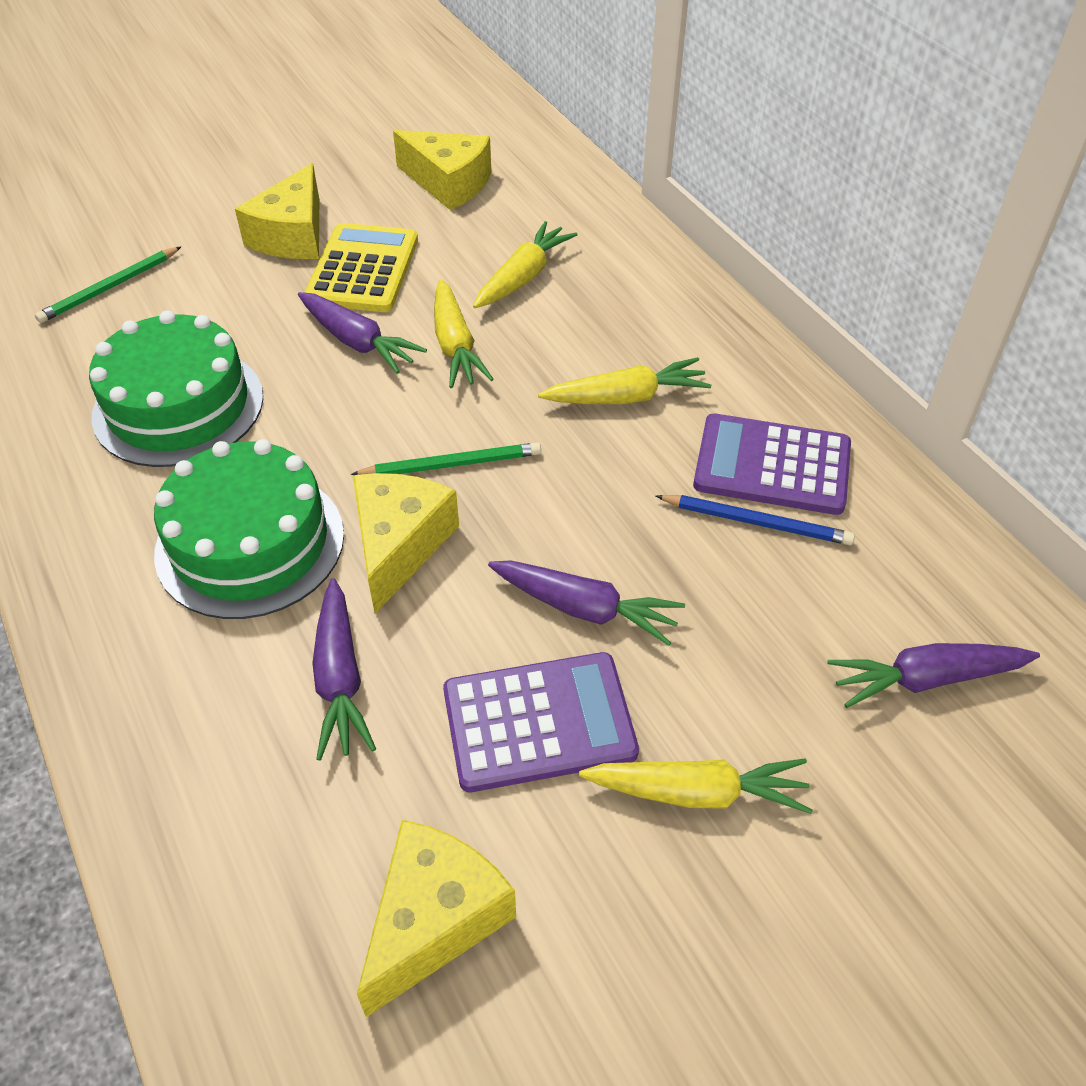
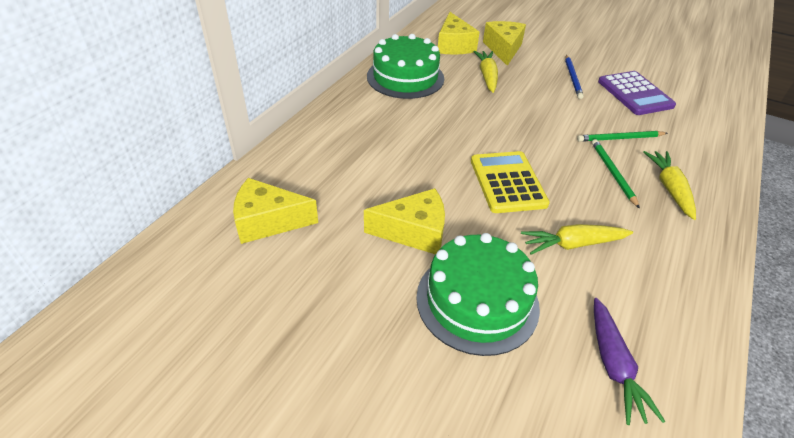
purple calculator: [443,652,639,792] [693,413,851,515] = 2 -> [598,71,676,115] = 1
purple carrot: [298,292,427,374] [312,578,376,761] [488,560,685,646] [828,643,1040,708] = 4 -> [594,298,665,425] = 1
yellow carrot: [434,279,494,388] [473,221,578,308] [538,357,711,404] [579,758,813,814] = 4 -> [473,51,498,93] [521,224,633,255] [643,151,696,220] = 3

